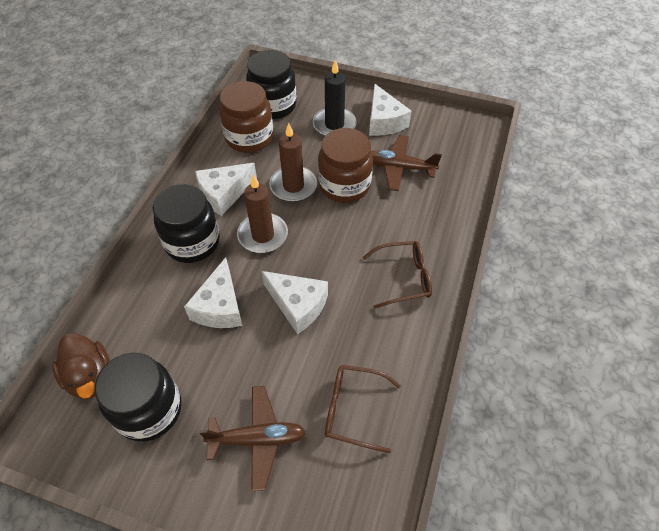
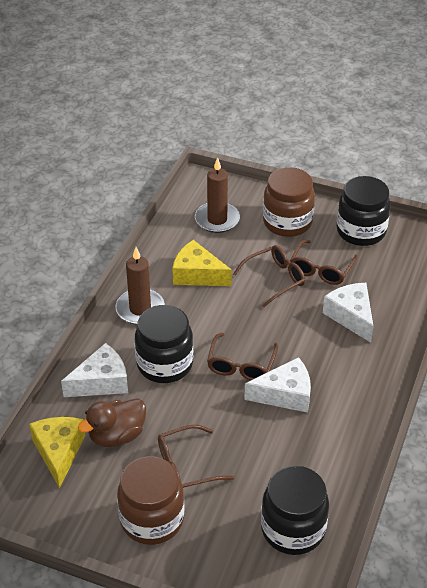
black candle: [313,60,357,136] = 1 -> none = 0
brown glasses: [325,365,401,453] [362,241,432,309] = 2 -> [158,425,234,488] [207,333,278,380] [233,245,305,308] [290,240,358,285] = 4
brown plane: [199,386,306,491] [372,135,442,191] = 2 -> none = 0
white cheese: [184,257,242,328] [195,163,257,216] [262,271,328,334] [369,83,411,136] = 4 -> [61,343,128,397] [244,357,311,413] [323,283,374,343] = 3
yellow cheese: none = 0 -> [29,417,85,489] [172,240,232,286] = 2

